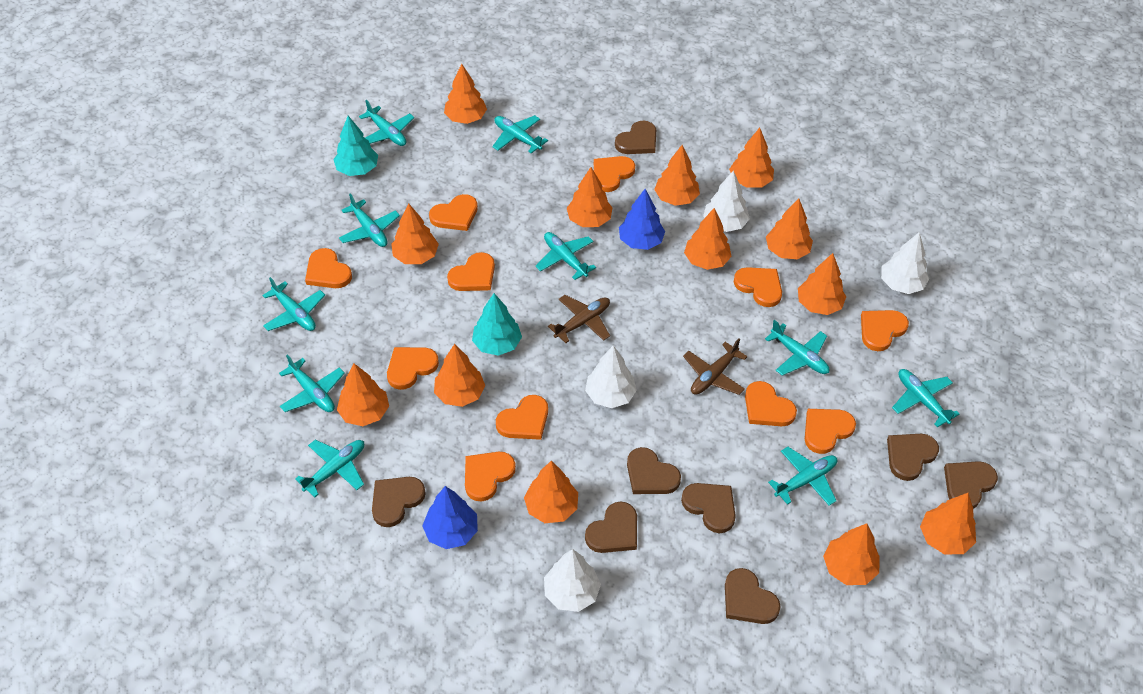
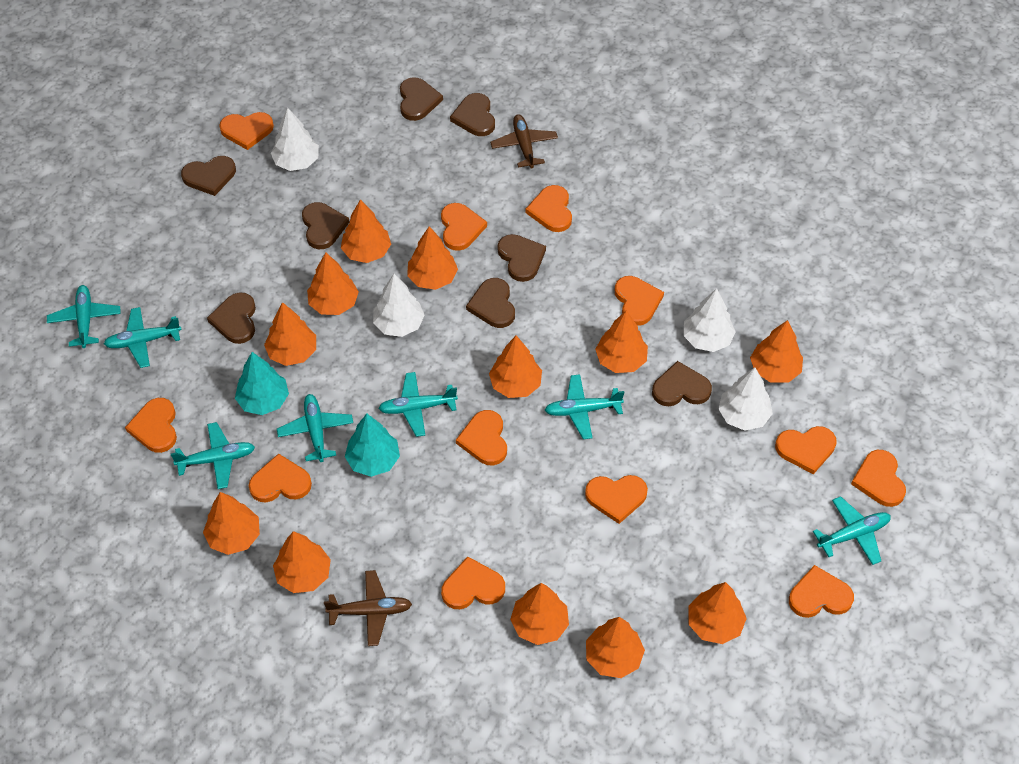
blue tree: [422,486,478,549] [619,189,665,250] = 2 -> none = 0
orange heart: [305,248,352,288] [387,347,439,390] [429,194,478,231] [447,252,495,291] [465,452,516,501] [496,395,548,440] [594,156,635,192] [734,267,782,307] [745,381,797,426] [805,409,856,454] [861,310,909,351] = 11 -> [125,398,177,453] [219,112,274,150] [249,453,312,502] [441,203,487,251] [441,556,505,609] [456,410,507,466] [526,185,572,232] [585,475,648,524] [615,276,664,326] [775,426,837,474] [789,565,854,618] [851,450,906,507] = 12
orange tree: [337,364,389,426] [391,203,439,264] [434,344,485,407] [444,64,487,124] [524,461,578,523] [567,167,613,227] [654,145,700,206] [684,208,732,270] [729,128,774,187] [766,198,813,259] [798,253,846,315] [823,523,880,585] [920,493,976,555] = 13 -> [203,492,260,555] [264,302,316,366] [273,531,331,593] [307,253,359,315] [341,199,391,263] [407,226,458,290] [489,335,542,398] [510,583,569,645] [586,617,645,678] [595,310,648,373] [688,582,747,644] [750,320,803,383] = 12
turquoise plane: [262,277,325,331] [279,354,345,412] [295,440,364,497] [339,193,400,247] [359,100,414,146] [492,115,548,153] [535,232,596,280] [765,320,829,376] [768,447,837,506] [892,369,960,427] = 10 -> [47,285,121,348] [104,307,182,368] [171,422,255,489] [277,394,353,462] [378,372,458,437] [545,374,624,439] [813,496,891,565] = 7

